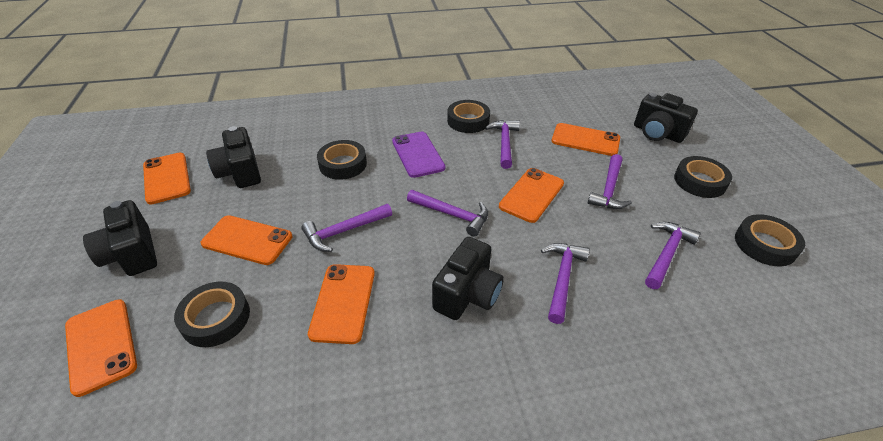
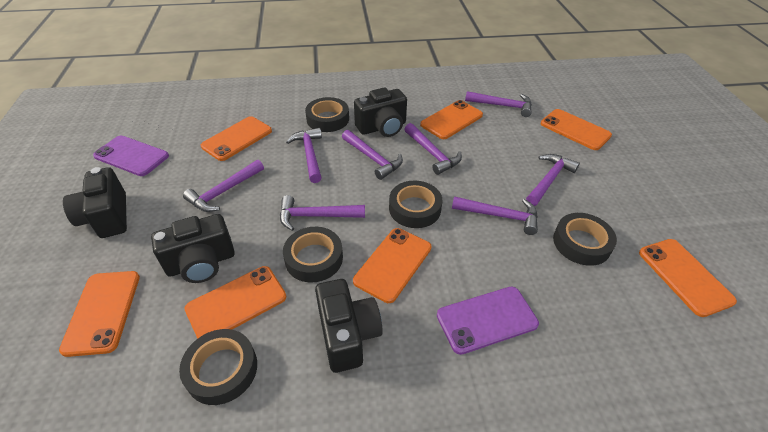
orange phone: [65,299,137,397] [143,153,191,204] [200,215,292,265] [308,264,375,344] [499,168,564,223] [551,123,620,156] = 6 -> [59,271,140,357] [184,266,286,339] [201,116,272,161] [353,228,431,303] [420,100,483,139] [541,109,612,150] [639,239,737,317] = 7
purple hammer: [301,204,392,252] [407,190,488,237] [485,120,520,169] [541,243,590,324] [587,154,632,209] [645,222,701,289] = 6 -> [183,160,264,212] [280,195,365,231] [286,128,322,183] [342,130,403,180] [404,123,462,175] [452,196,538,235] [465,91,532,117] [526,154,580,206] = 8
purple phone: [392,132,445,178] = 1 -> [93,136,169,176] [437,287,539,355] = 2

